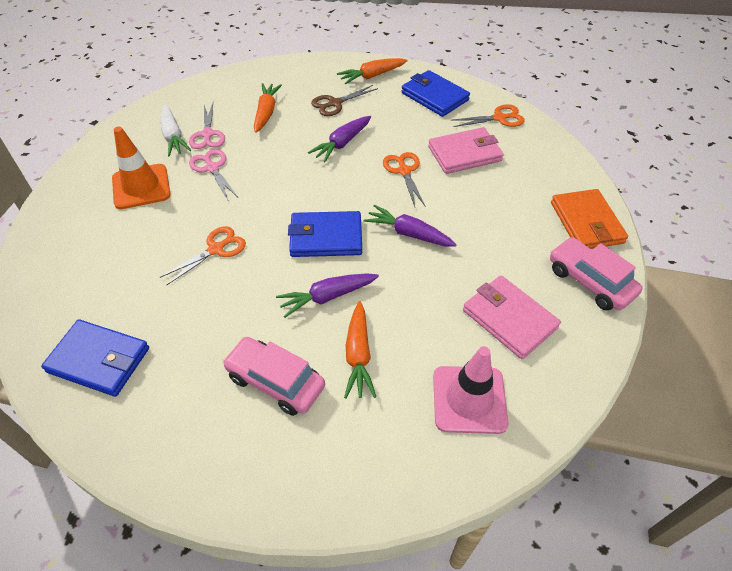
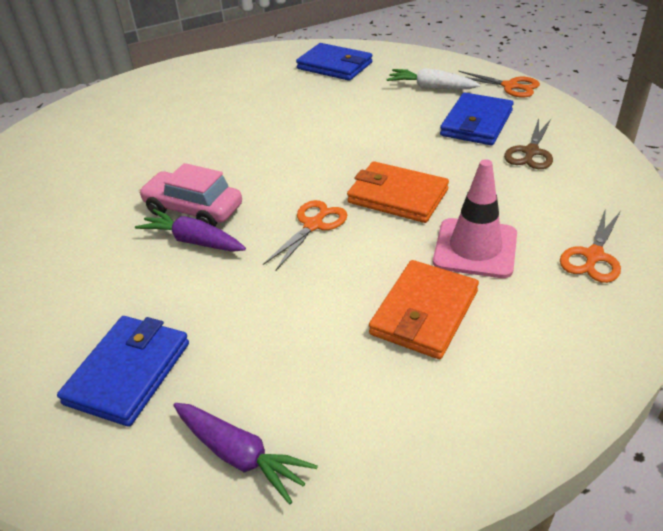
orange carrot: [254,83,282,133] [337,58,407,84] [344,301,376,399] = 3 -> none = 0
orange traffic cone: [112,127,170,209] = 1 -> none = 0
orange wallet: [551,189,628,249] = 1 -> [347,161,449,223] [369,260,479,359] = 2
pink car: [222,337,325,416] [550,237,642,311] = 2 -> [139,163,242,227] = 1
pink scissors: [189,103,225,149] [189,149,238,200] = 2 -> none = 0
pink wallet: [428,127,504,174] [463,275,561,359] = 2 -> none = 0
purple carrot: [276,273,379,318] [308,116,371,162] [364,205,457,246] = 3 -> [135,209,246,252] [173,403,318,504] = 2

